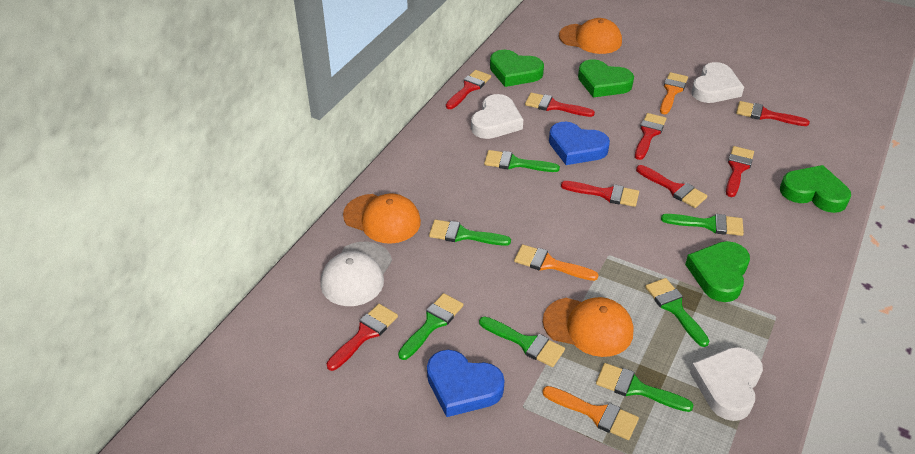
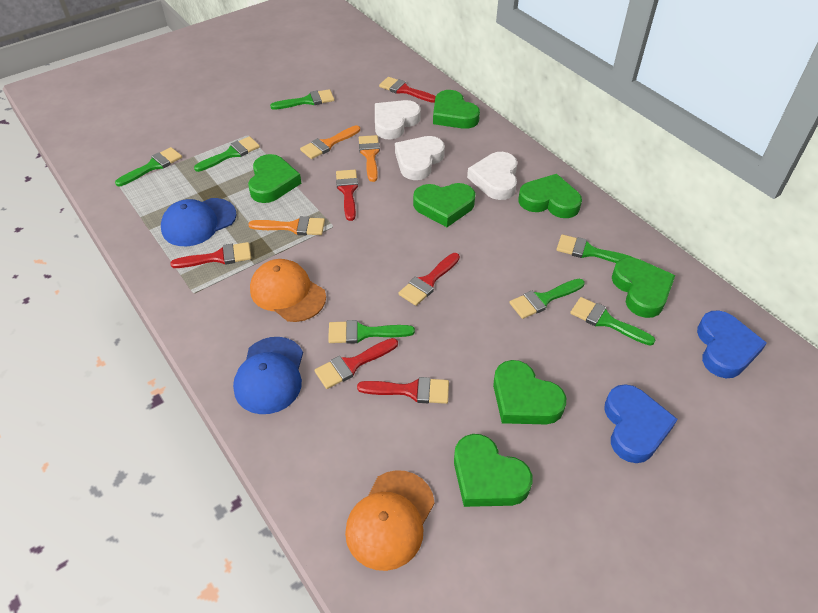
blue cap: none = 0 -> [161,198,237,246] [233,337,303,414] = 2
green heart: [490,50,544,87] [578,59,634,97] [685,241,750,302] [780,165,851,213] = 4 -> [248,154,301,203] [413,183,476,227] [433,90,480,129] [454,434,532,507] [493,360,566,424] [518,174,582,218] [612,258,675,318] = 7
orange cap: [343,193,421,244] [543,297,633,357] [559,18,622,54] = 3 -> [250,259,326,322] [345,470,435,571] = 2
red brush: [326,304,398,371] [446,70,491,109] [525,93,595,117] [561,181,639,207] [635,113,666,160] [636,165,707,208] [726,146,754,197] [736,101,810,126] = 8 -> [170,242,251,268] [315,338,398,389] [336,170,358,221] [357,377,449,404] [379,77,436,103] [399,253,460,306] = 6
white cap: [320,241,392,306] = 1 -> none = 0

